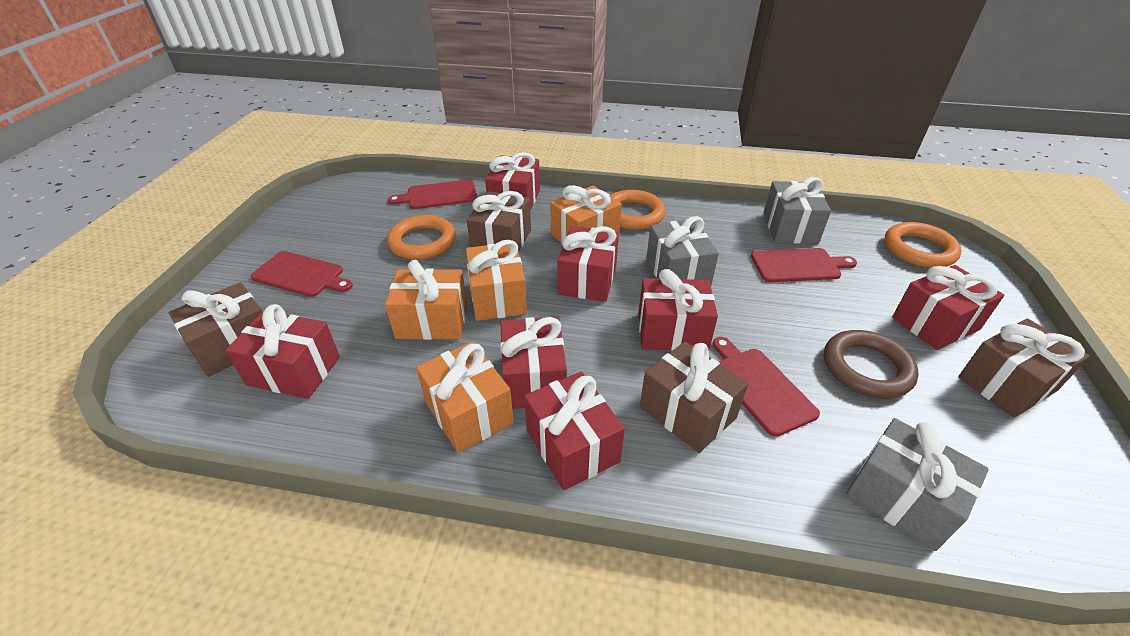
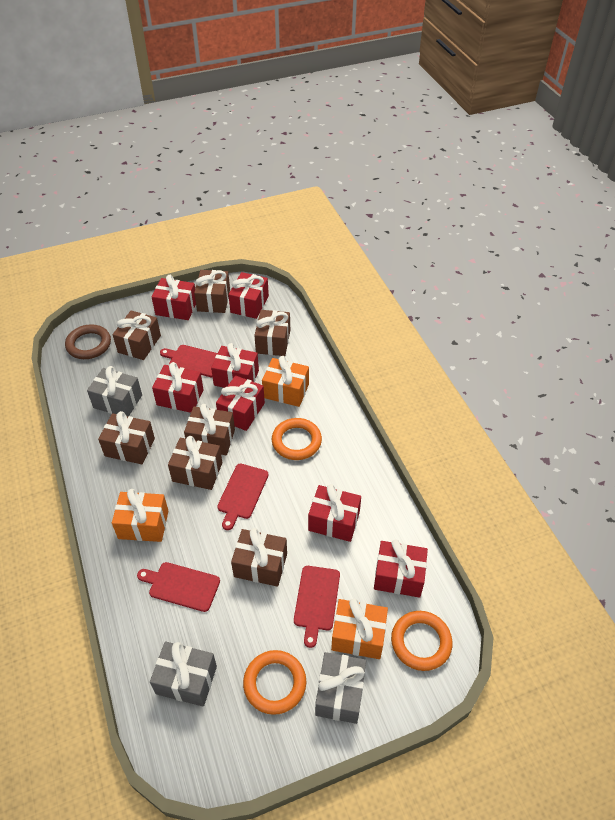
brown gift: [169,282,262,377] [467,191,531,252] [640,342,748,453] [958,319,1090,418] = 4 -> [98,411,155,464] [113,310,161,360] [168,436,222,490] [184,404,235,455] [194,270,230,313] [231,528,287,587] [254,310,290,356] = 7
orange gift: [385,260,467,340] [416,341,514,453] [466,240,527,321] [550,185,622,243] = 4 -> [112,489,168,542] [262,356,309,407] [331,599,388,659] = 3

